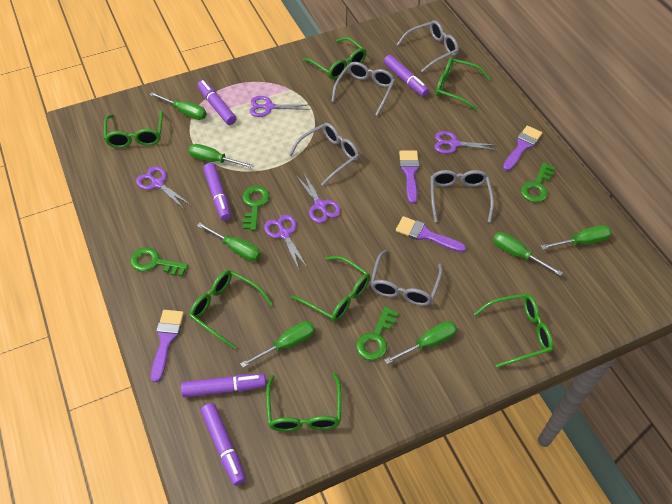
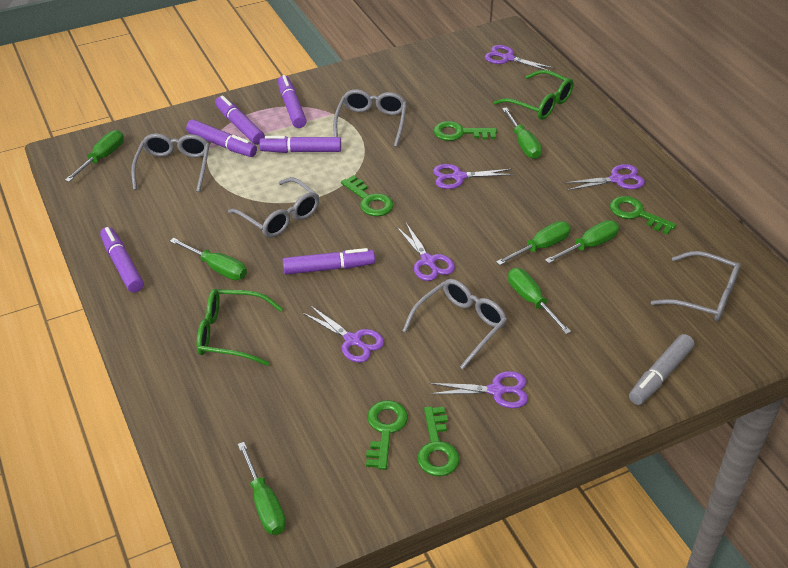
green glasses: [104,110,163,148] [189,270,273,350] [266,372,341,431] [291,256,370,322] [303,37,366,79] [436,57,491,111] [474,293,553,368] = 7 -> [197,289,283,366] [494,70,574,120] = 2
green key: [130,247,188,276] [242,186,270,230] [356,307,398,361] [521,162,555,203] = 4 -> [341,175,394,216] [366,400,408,470] [417,406,460,476] [434,121,497,141] [610,196,676,235] = 5
grey marker: none = 0 -> [629,334,695,405] = 1
purple brush: [151,310,184,383] [396,216,466,252] [399,151,419,204] [503,125,542,171] = 4 -> none = 0
purple marker: [181,374,266,397] [197,80,236,125] [201,403,246,486] [203,163,231,221] [384,55,429,97] = 5 -> [100,227,144,293] [186,119,257,157] [215,95,265,145] [259,136,341,153] [278,75,307,128] [283,248,375,275] = 6
purple scissors: [136,166,191,209] [250,96,311,117] [264,215,307,270] [297,173,341,223] [435,131,496,154] = 5 -> [303,305,384,363] [396,223,455,281] [429,371,528,408] [433,164,514,189] [485,45,554,71] [564,164,645,191] = 6

